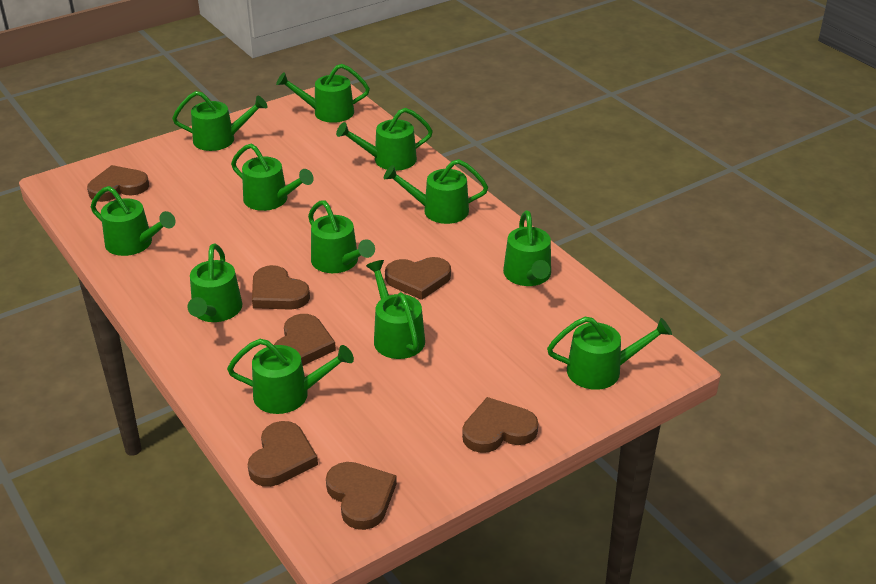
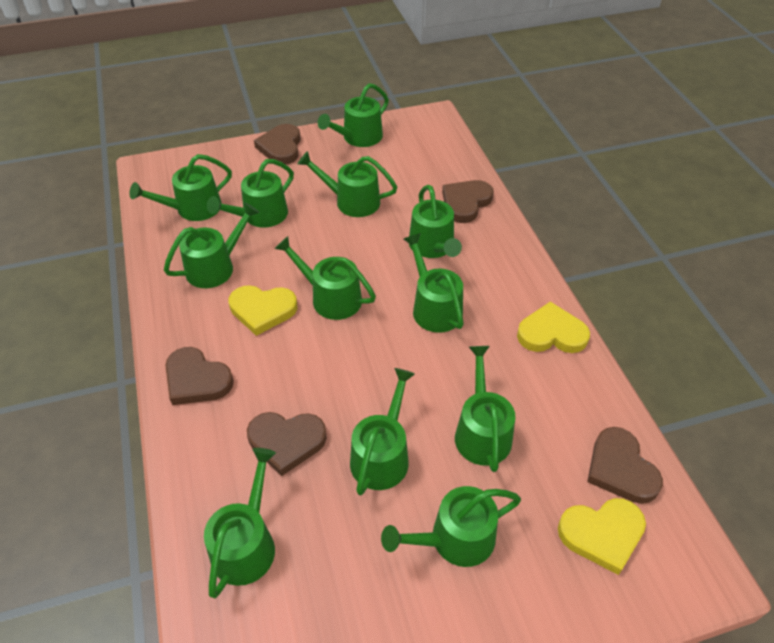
brown heart: [87,165,149,202] [248,421,318,487] [252,265,310,310] [274,314,336,366] [326,462,397,530] [385,257,451,300] [462,397,538,453] = 7 -> [165,347,234,405] [247,412,327,476] [254,124,301,164] [442,180,494,223] [587,427,663,504] = 5
yellow heart: none = 0 -> [228,285,297,336] [517,302,590,353] [558,498,646,575] = 3

